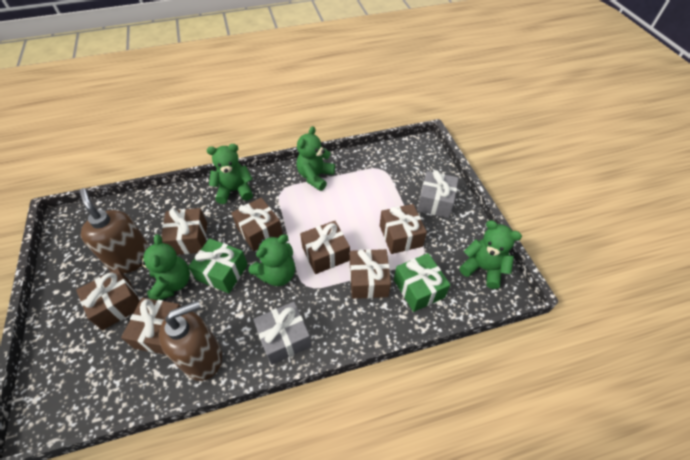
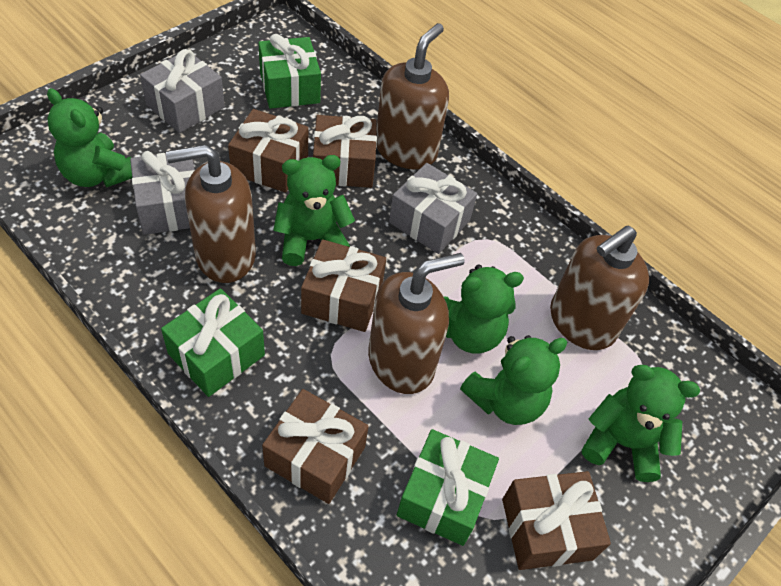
brown gift: [76,268,140,330] [121,298,181,355] [161,208,207,255] [231,197,283,251] [300,221,350,274] [350,249,391,299] [380,204,427,254] = 7 -> [228,109,308,193] [262,389,369,504] [301,239,386,332] [313,115,377,188] [502,471,611,570] = 5
brown soap dispenser: [79,188,150,274] [159,301,222,381] = 2 -> [166,144,256,283] [368,253,465,394] [376,23,449,169] [550,226,649,350] = 4
green gift: [188,238,248,293] [394,253,450,312] = 2 -> [161,288,265,397] [258,34,321,109] [397,429,499,546] = 3
grey gift: [253,302,312,365] [417,170,459,218] = 2 -> [130,151,195,235] [140,49,225,133] [389,163,477,254] = 3

